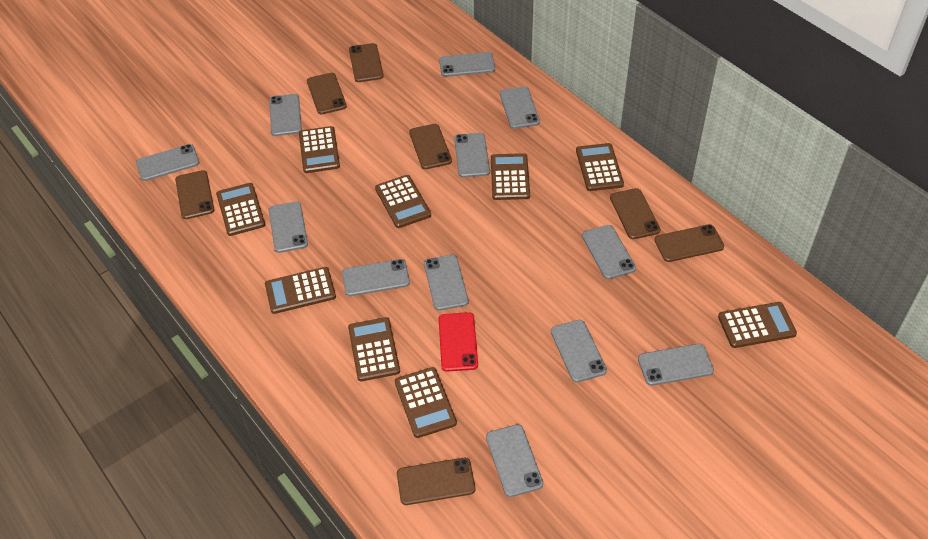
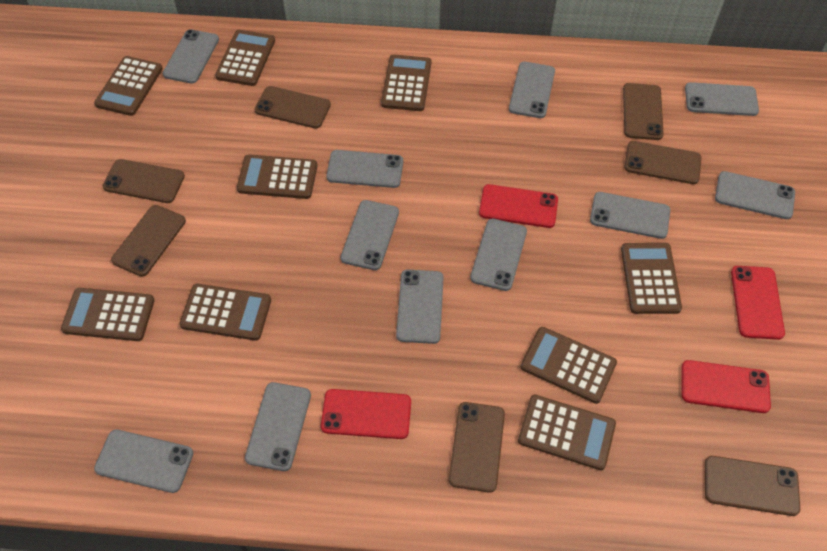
grey phone: [136,144,199,181] [269,94,302,136] [269,201,308,253] [342,259,410,296] [424,255,469,311] [439,52,495,77] [454,133,490,178] [486,424,543,497] [500,86,540,129] [551,320,607,382] [582,225,636,279] [638,344,714,386] = 12 -> [94,429,193,493] [163,29,219,84] [245,382,311,471] [326,150,403,188] [341,200,399,270] [396,270,444,344] [470,219,527,291] [509,62,555,118] [590,192,670,239] [685,82,759,116] [715,171,795,219] = 11
red phone: [438,312,478,372] = 1 -> [321,389,411,439] [479,184,558,228] [681,360,771,413] [731,266,785,340] = 4

